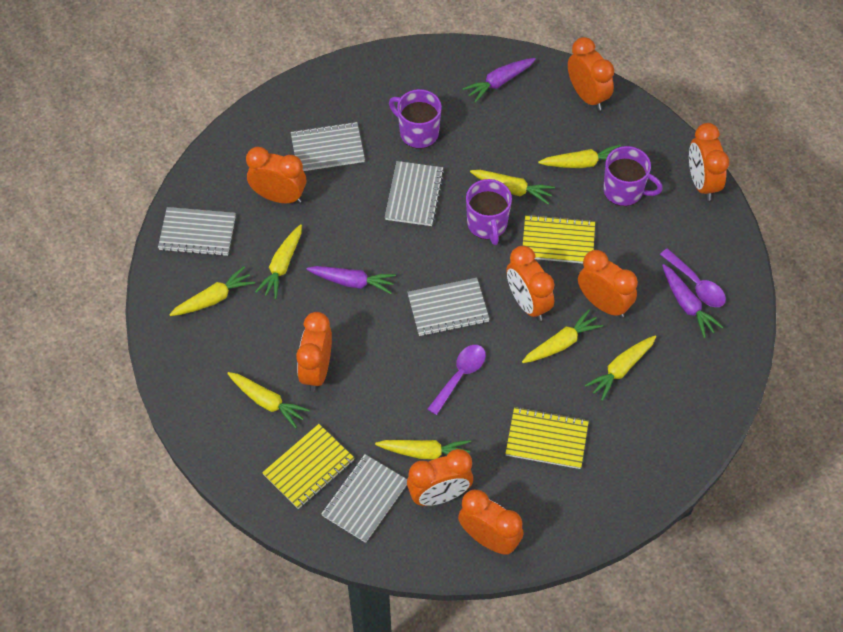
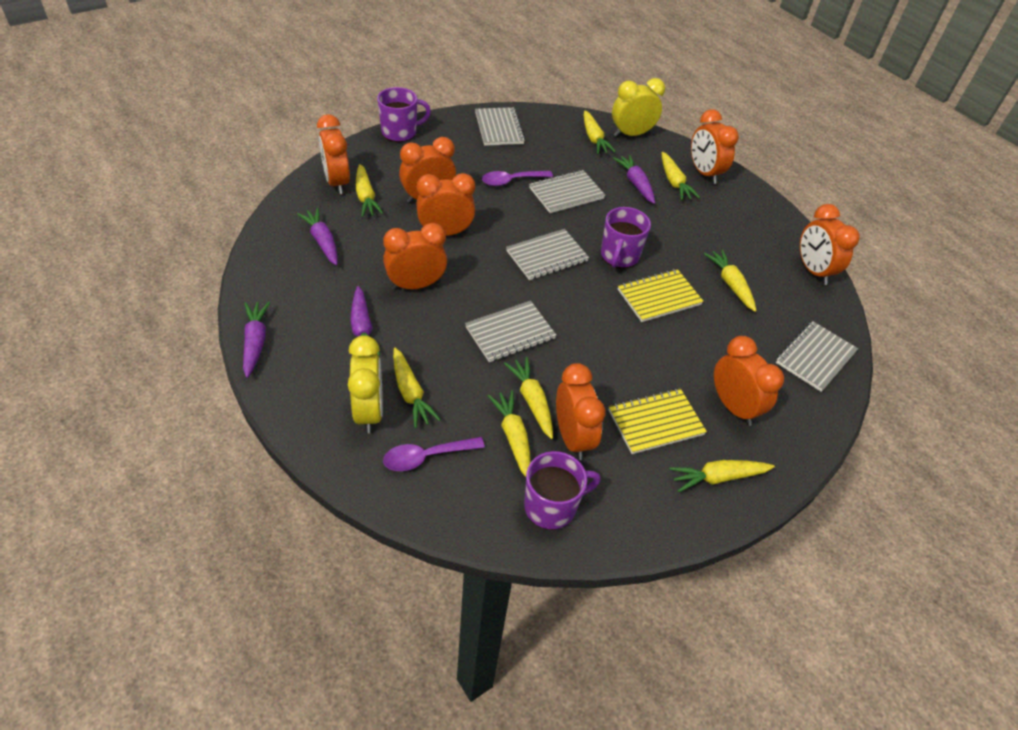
purple carrot: [306,266,396,294] [462,58,536,103] [662,264,723,338] = 3 -> [243,302,270,378] [297,208,338,265] [350,286,380,355] [613,155,655,204] = 4
yellow clock: none = 0 -> [348,335,383,434] [612,78,665,137] = 2
yellow notebook: [262,424,354,509] [505,407,589,469] [523,214,595,264] = 3 -> [609,388,707,454] [618,269,704,322] = 2

